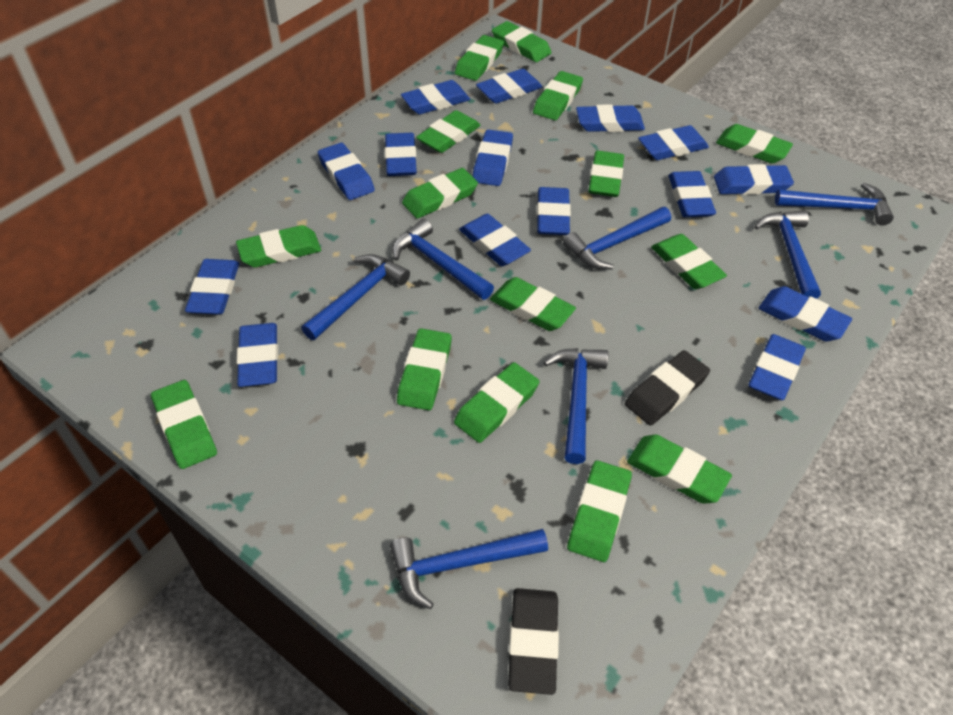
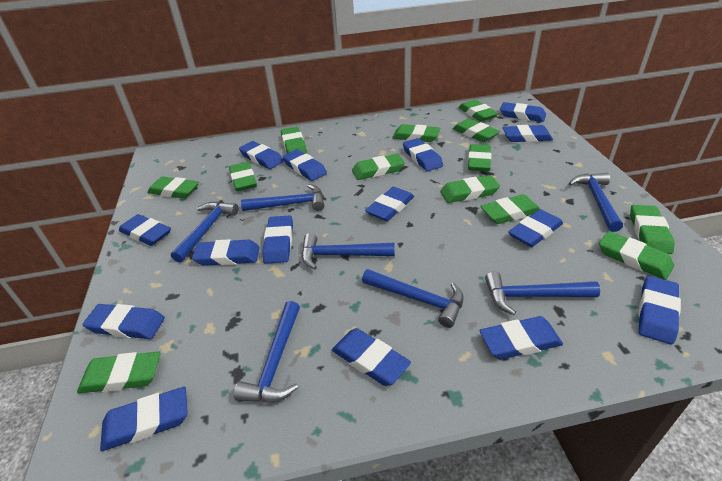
black eraser: [508,588,559,695] [625,350,710,426] = 2 -> none = 0
green eraser: [151,380,217,469] [236,225,321,268] [397,328,452,410] [402,168,478,219] [416,110,481,153] [454,362,539,443] [455,35,504,81] [490,277,576,331] [492,21,551,62] [533,71,583,120] [567,460,632,562] [588,151,624,197] [627,434,732,504] [651,234,727,289] [716,124,793,164] = 15 -> [77,352,161,393] [147,176,199,199] [229,162,257,191] [281,127,307,154] [352,154,405,180] [392,124,440,142] [440,175,500,203] [452,119,500,142] [459,100,498,122] [468,144,491,171] [480,194,540,224] [599,231,674,280] [630,205,675,254] = 13

